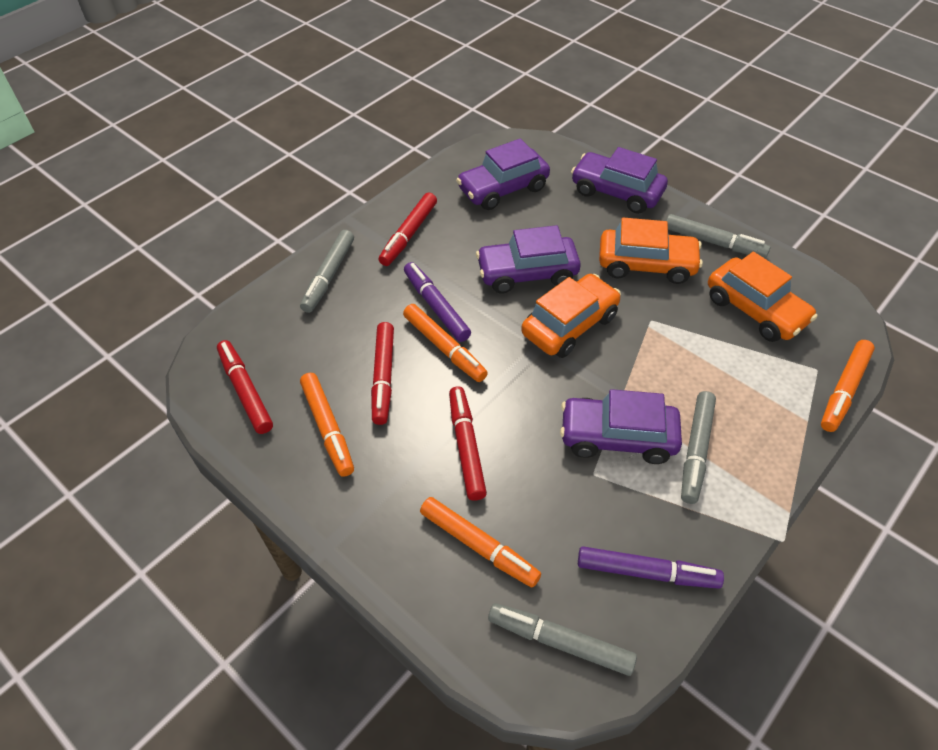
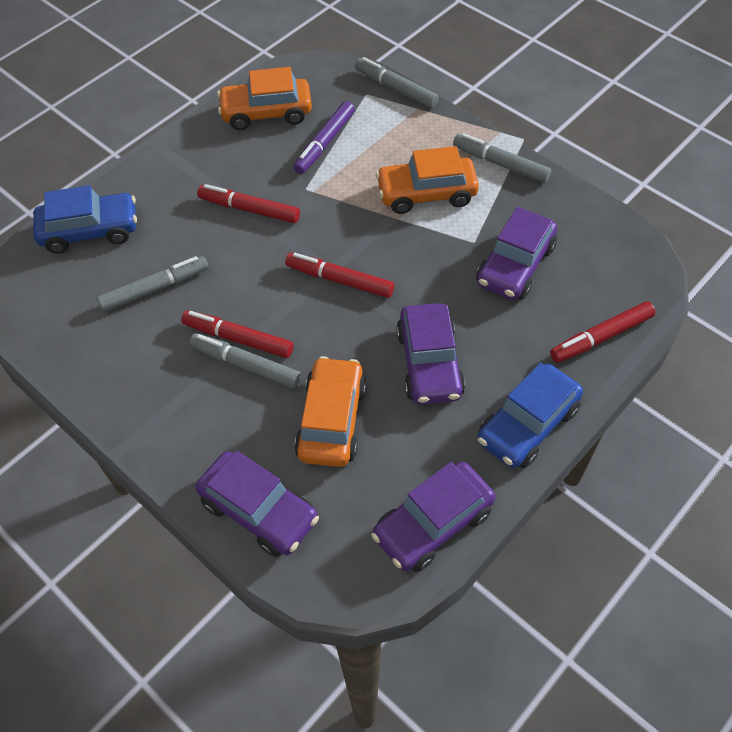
blue car: none = 0 -> [33,185,137,254] [477,363,583,468] = 2
orange marker: [300,373,354,477] [403,304,488,382] [420,497,541,588] [821,340,875,432] = 4 -> none = 0
purple marker: [404,262,471,342] [578,546,724,589] = 2 -> [293,101,355,174] = 1

